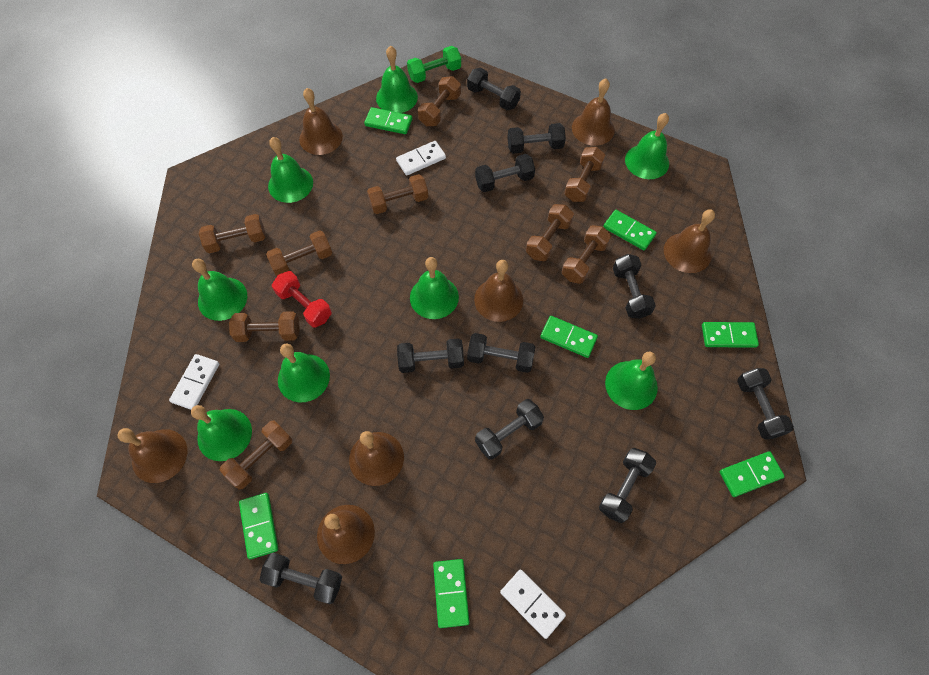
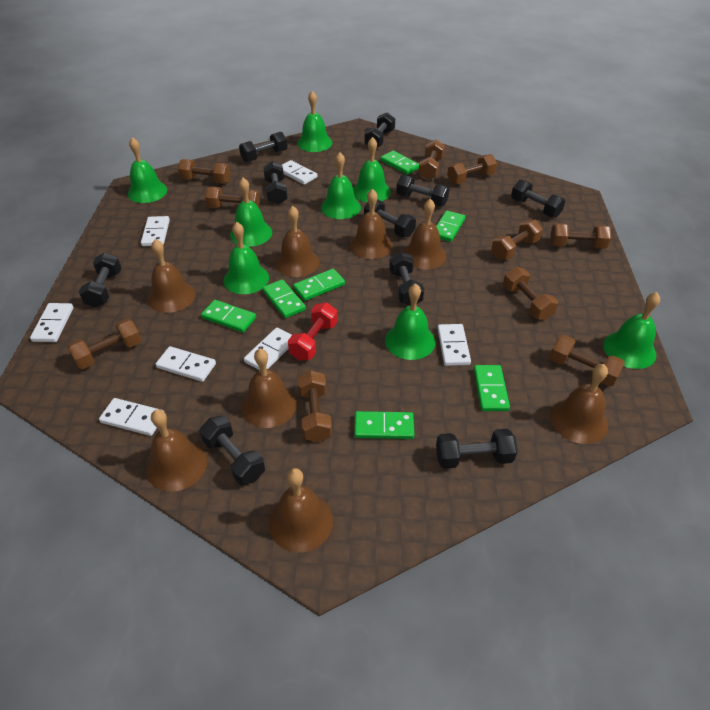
brown bell: [117,428,187,483] [299,88,343,155] [317,505,375,564] [349,431,404,486] [474,260,523,322] [572,78,615,146] [664,209,715,273] = 7 -> [146,409,207,492] [148,239,196,313] [241,349,297,428] [269,468,333,552] [275,206,320,277] [350,189,393,259] [403,199,446,269] [550,364,608,444] = 8
brown dumbbell: [199,214,265,253] [220,421,293,489] [229,311,300,342] [266,230,332,276] [367,174,428,214] [418,76,461,126] [526,204,574,261] [562,225,611,284] [564,147,606,202] = 9 -> [67,319,141,369] [178,159,231,184] [205,187,260,208] [298,370,332,442] [418,139,445,180] [447,154,497,184] [491,220,543,260] [503,267,558,320] [549,335,625,386] [550,223,611,249] = 10
green dumbbell: [407,46,461,83] = 1 -> none = 0
white domino: [169,354,219,410] [396,141,446,176] [500,570,566,639] = 3 -> [30,303,74,342] [99,398,164,436] [141,216,170,246] [156,346,216,382] [244,328,292,370] [282,160,317,185] [437,324,471,366] = 7

